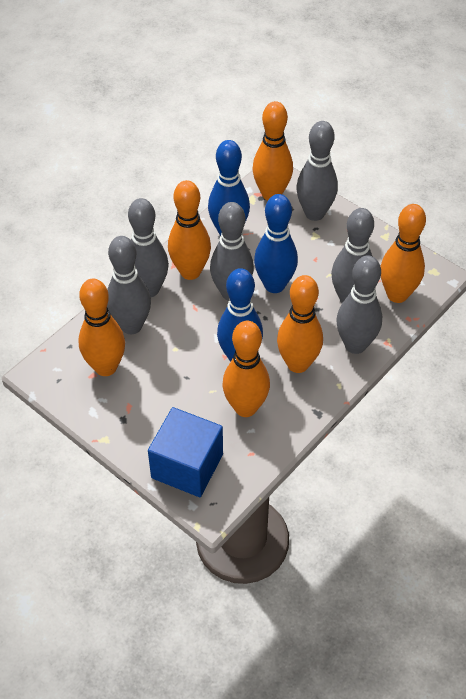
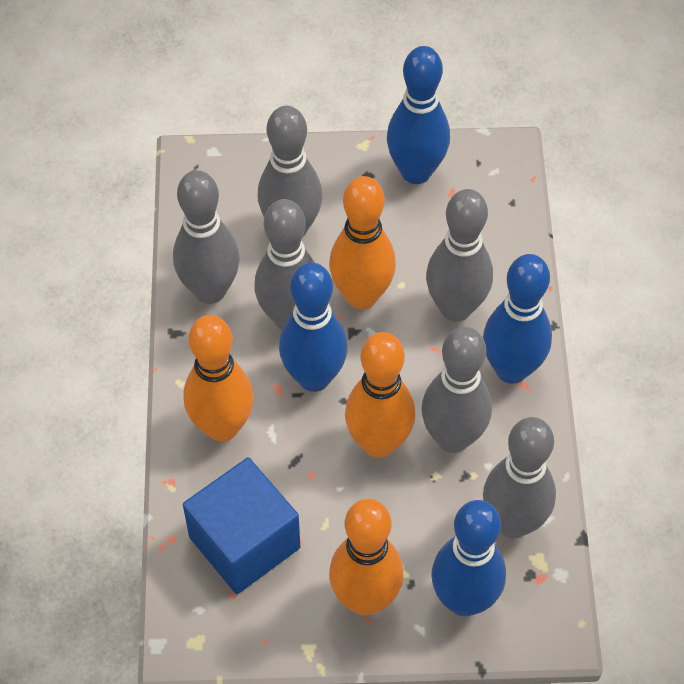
blue bowling pin: [208,140,250,236] [217,268,263,362] [254,194,298,293] = 3 -> [279,262,348,392] [387,46,450,184] [431,500,506,617] [483,254,552,384] = 4
orange bowling pin: [78,279,125,376] [168,180,211,280] [222,320,270,417] [252,101,293,201] [277,275,323,373] [381,204,426,303] = 6 -> [183,315,254,442] [329,176,396,309] [329,499,404,615] [345,332,415,458] = 4

